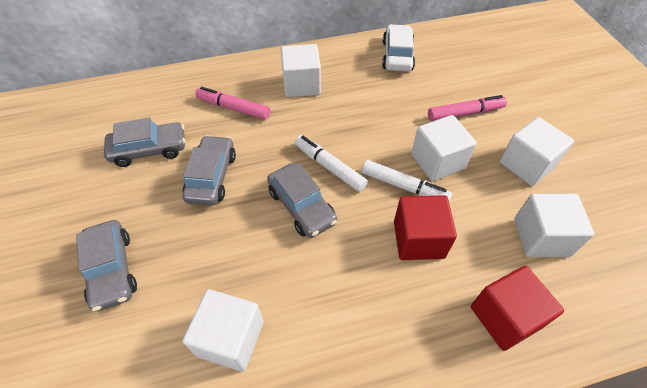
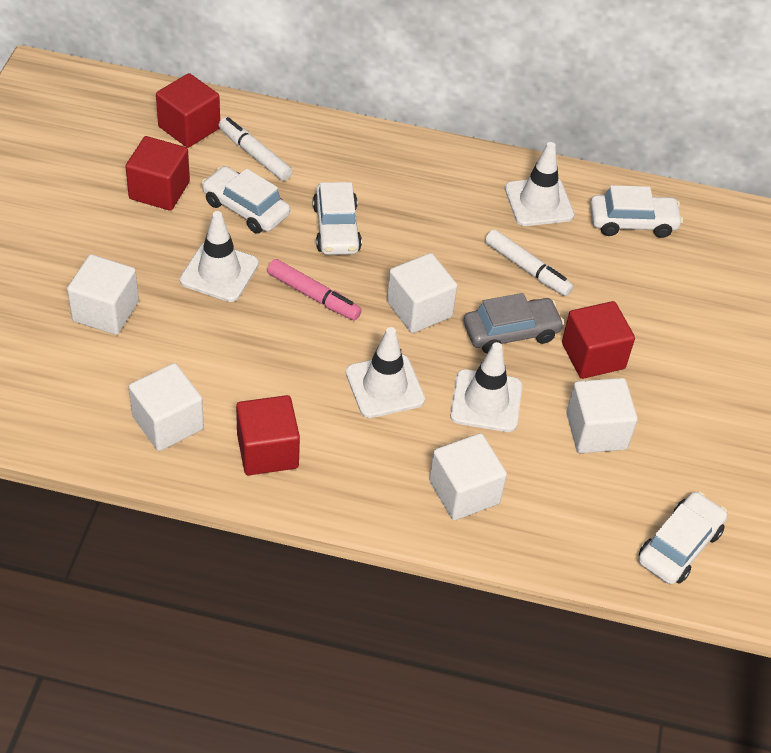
grey car: [76,220,137,312] [104,118,185,167] [182,135,236,206] [267,163,337,238] = 4 -> [464,293,565,353] = 1
pink marker: [195,87,270,120] [428,95,507,121] = 2 -> [267,259,362,321] = 1
red cube: [394,195,457,260] [471,266,564,351] = 2 -> [125,136,190,211] [156,73,220,148] [236,395,300,476] [562,301,635,379] = 4
white car: [382,24,415,72] = 1 -> [202,166,290,234] [313,182,362,255] [590,185,683,238] [638,491,727,584] = 4
white traffic cone: none = 0 -> [180,211,259,302] [346,327,425,418] [450,342,522,432] [505,142,574,226] = 4

